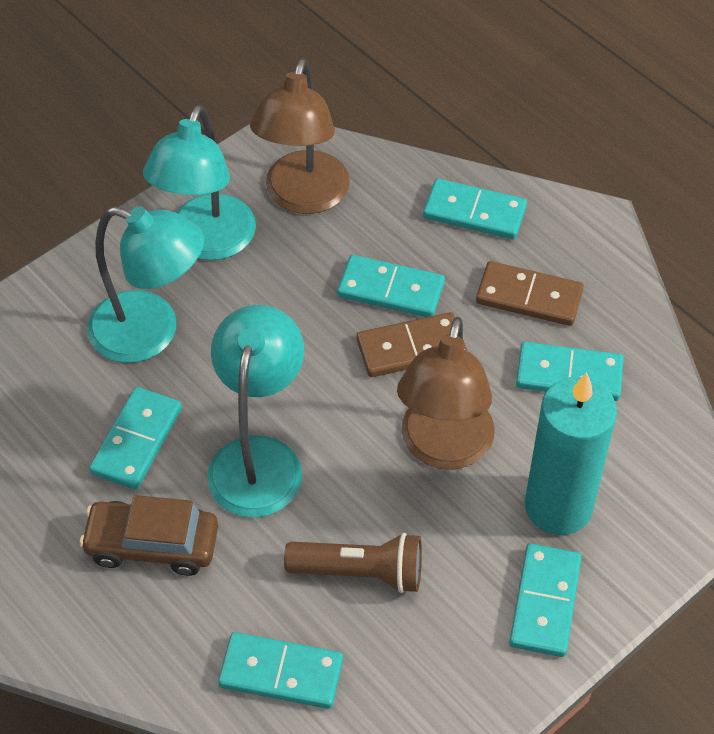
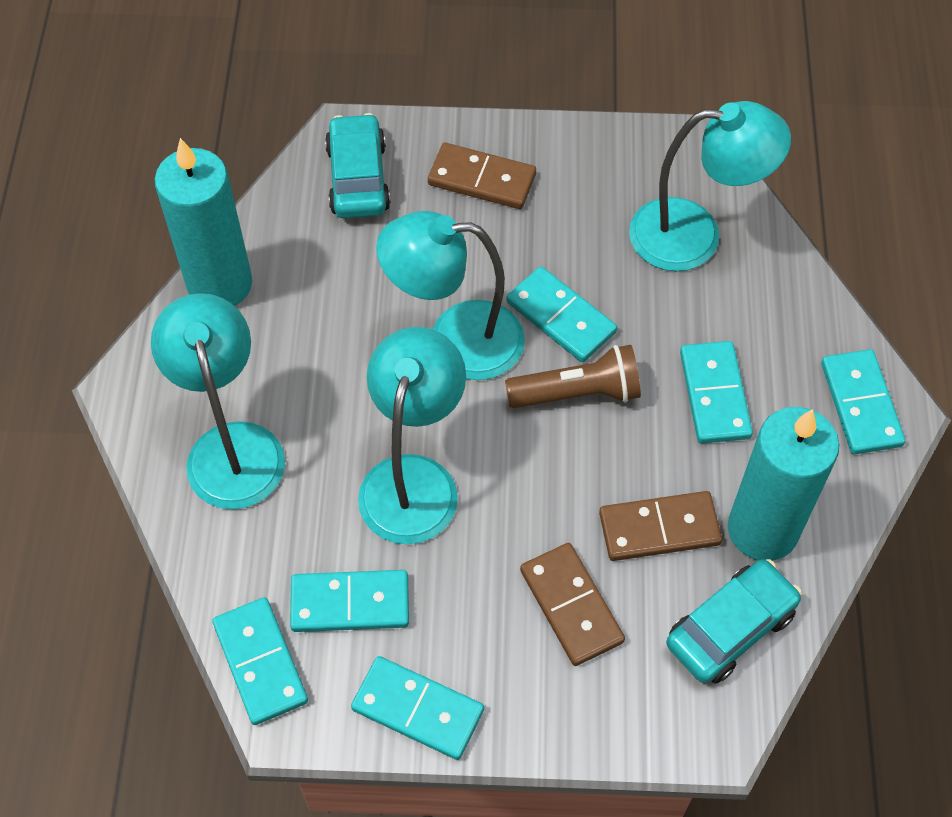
brown car: [79,495,218,576] = 1 -> none = 0
brown domino: [357,312,467,377] [476,261,584,326] = 2 -> [428,143,536,209] [520,543,625,666] [599,491,722,561] = 3
brown lamp: [250,58,350,214] [397,317,495,470] = 2 -> none = 0
turquoise candle: [525,372,617,535] = 1 -> [155,138,252,306] [728,407,839,561] = 2
turquoise car: none = 0 -> [325,113,391,218] [666,559,802,684] = 2
turquoise lamp: [87,207,204,363] [143,105,256,260] [207,305,304,517] = 3 -> [151,293,285,509] [358,327,466,544] [376,211,525,380] [629,101,791,271] = 4

